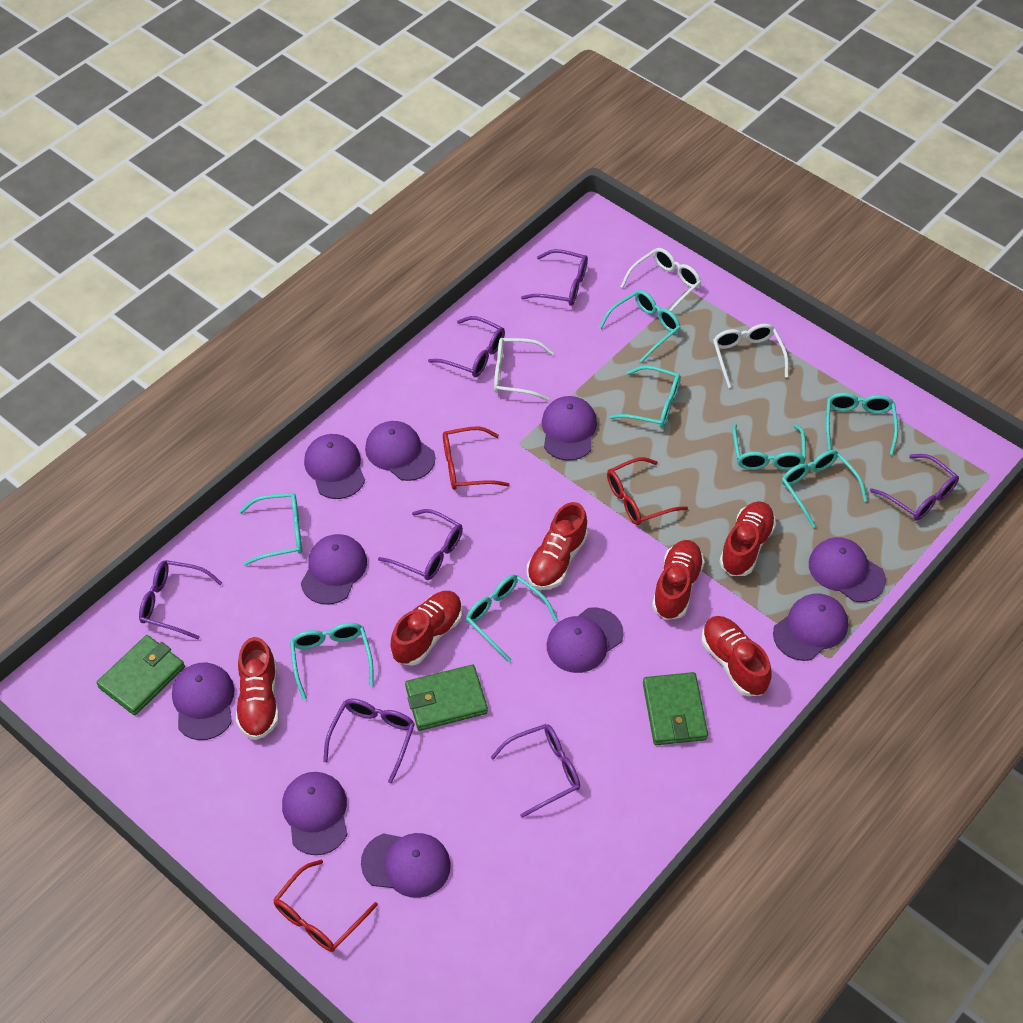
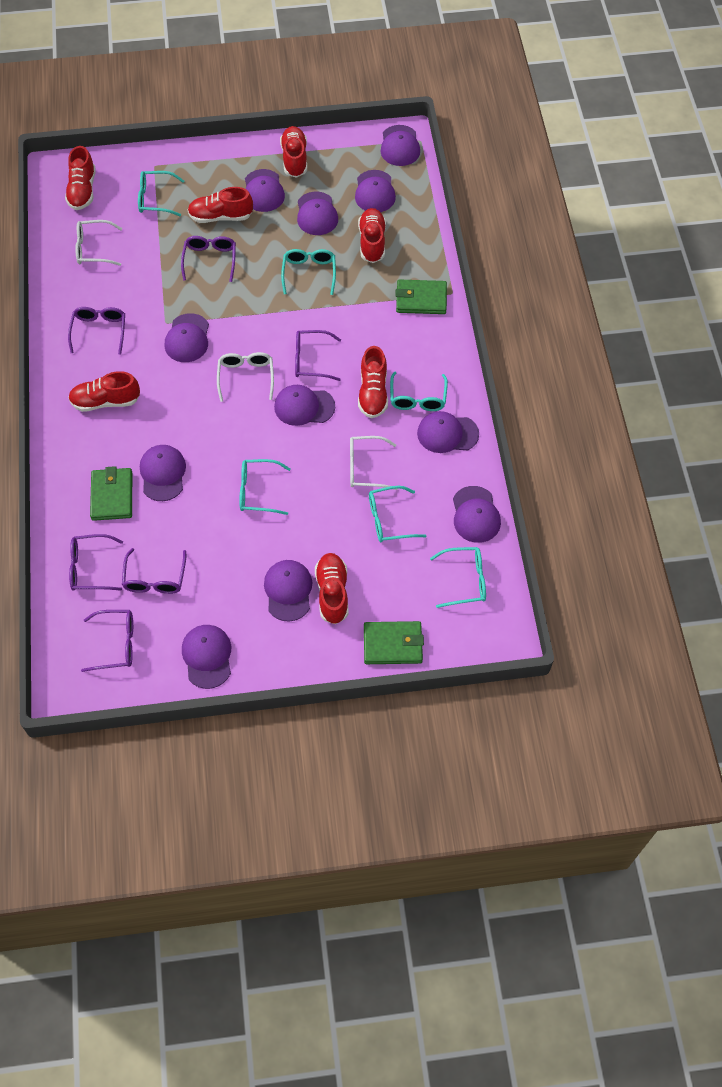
purple cap: [172,663,235,740] [282,772,348,855] [301,534,367,605] [304,434,365,499] [361,833,451,898] [365,421,435,481] [542,396,597,461] [547,607,623,673] [773,593,848,661] [809,537,886,602] = 10 -> [140,445,186,501] [165,313,209,362] [182,625,231,689] [245,169,285,212] [264,560,312,621] [274,385,335,426] [297,192,338,235] [355,170,396,212] [380,125,420,166] [417,411,479,453] [453,486,501,543] = 11
purple glasses: [139,560,222,639] [323,699,415,783] [378,509,463,580] [428,316,505,377] [491,724,580,818] [521,249,588,306] [870,454,959,521] = 7 -> [68,307,125,355] [69,534,123,591] [81,610,133,672] [122,548,186,594] [181,236,236,282] [295,330,341,381] = 6
red glasses: [273,859,378,952] [443,426,510,490] [607,457,688,525] = 3 -> none = 0
red shoe: [236,637,279,740] [390,591,463,665] [527,502,588,590] [652,540,705,620] [702,616,771,696] [719,501,776,576] = 6 -> [65,146,96,210] [68,371,140,412] [187,187,253,223] [280,126,307,178] [315,553,349,624] [358,208,386,263] [358,346,388,418] = 7
turquoise glasses: [239,493,302,566] [290,623,374,700] [466,574,558,662] [599,290,681,363] [609,365,681,428] [732,424,806,470] [782,450,867,527] [826,393,898,455] = 8 -> [138,171,184,216] [239,459,291,515] [281,249,336,295] [369,486,426,542] [390,372,448,411] [430,547,486,608] = 6

